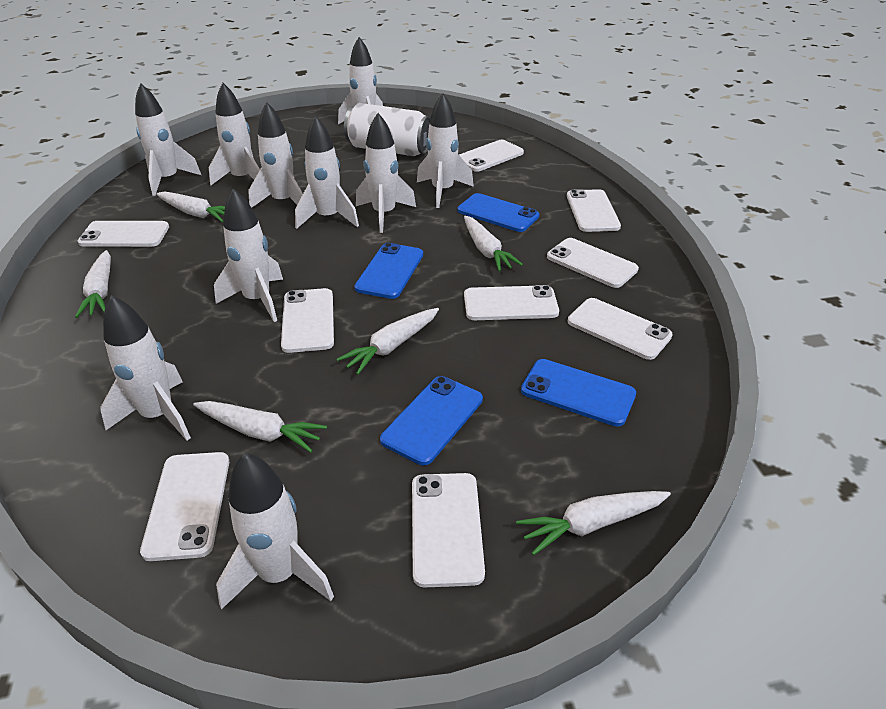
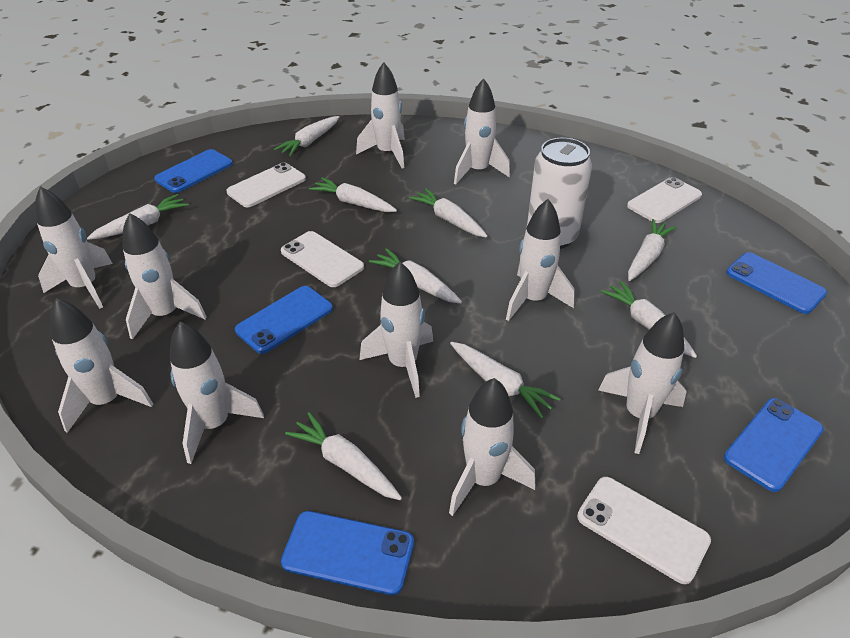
blue phone: [354,243,423,299] [380,376,483,465] [458,193,539,232] [521,359,636,427] = 4 -> [154,149,233,193] [235,286,333,354] [281,511,414,595] [724,398,824,492] [727,252,827,314] = 5
white carrot: [75,250,111,318] [156,192,225,222] [193,401,327,452] [337,308,439,375] [464,216,523,272] [516,491,671,555] = 6 -> [87,194,189,240] [274,116,339,156] [285,412,402,500] [309,177,397,212] [369,248,462,304] [409,188,488,238] [450,342,561,419] [600,281,697,358] [628,219,677,281] = 9
white phone: [78,221,169,247] [140,452,229,561] [281,288,334,353] [412,473,485,587] [459,140,524,172] [464,285,559,320] [547,238,639,288] [567,189,621,232] [568,298,673,360] = 9 -> [227,162,306,207] [281,231,364,287] [577,477,711,584] [627,177,702,223] = 4

